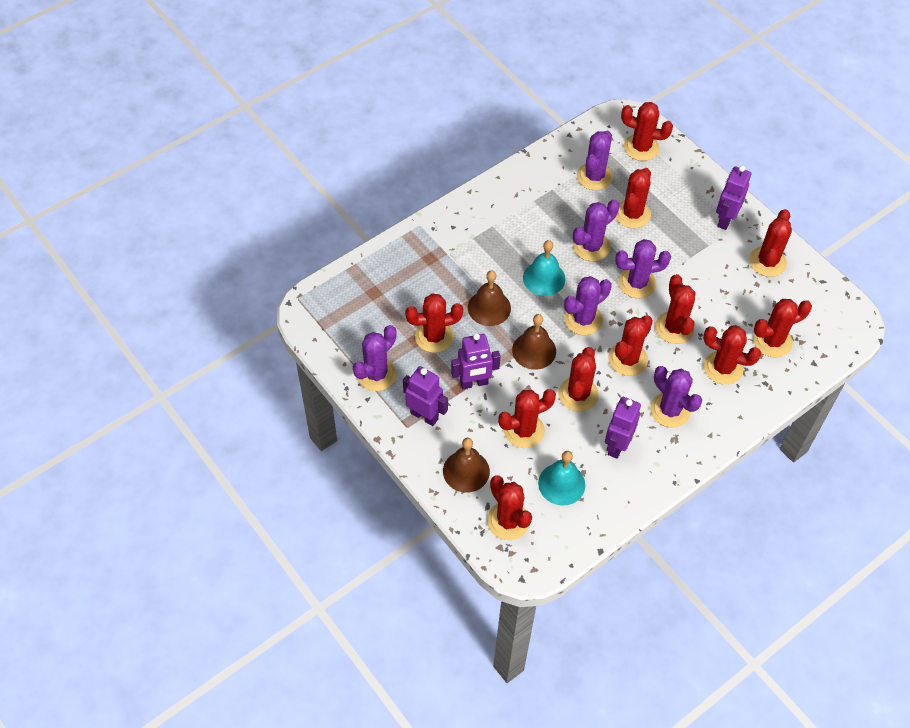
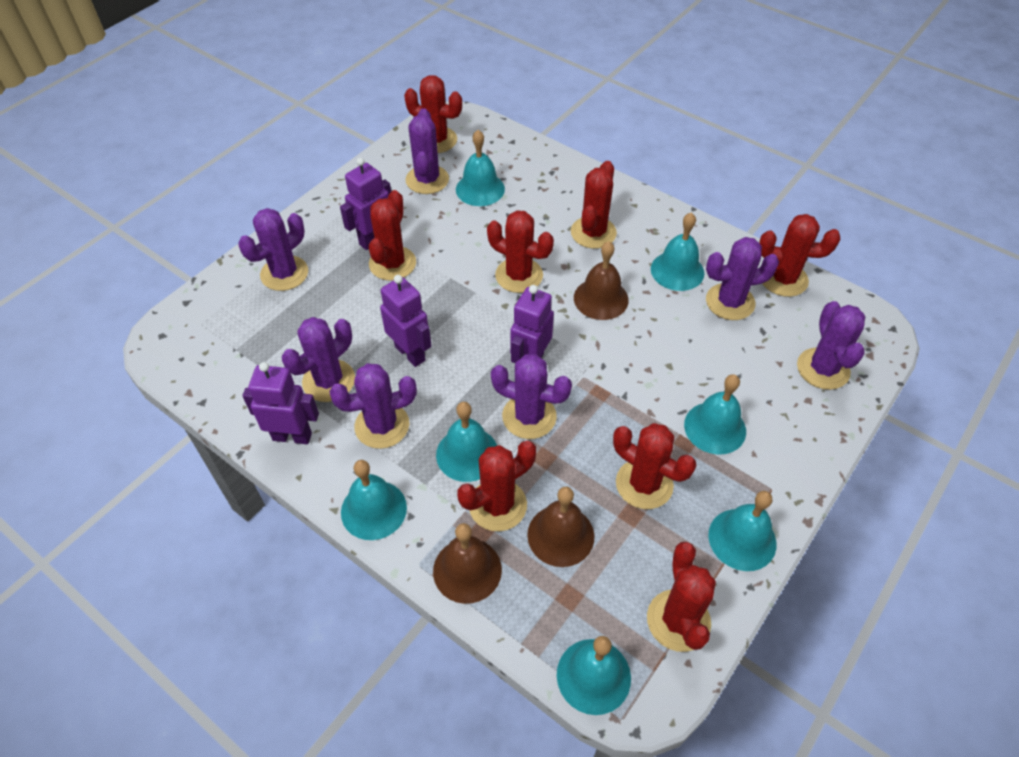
purple cactus: [353,325,397,391] [564,276,612,335] [573,199,619,261] [577,130,613,190] [615,239,671,298] [650,366,702,428] = 6 -> [238,208,308,291] [282,317,355,402] [329,363,417,449] [406,108,449,194] [491,354,572,439] [706,237,779,320] [797,301,865,390] = 7
red cactus: [405,293,463,353] [487,475,532,540] [498,389,556,448] [558,347,599,412] [608,315,653,376] [616,168,651,228] [621,102,673,161] [655,274,695,344] [703,326,761,385] [749,209,792,277] [753,299,812,357] = 11 -> [369,190,416,281] [404,75,462,153] [457,441,536,531] [487,210,554,293] [571,161,617,249] [613,423,696,509] [647,542,716,652] [759,214,840,297] = 8
turquoise bell: [523,240,565,296] [538,451,585,506] = 2 -> [341,460,407,540] [436,402,497,482] [456,130,505,206] [557,636,631,715] [651,212,704,291] [684,374,746,455] [708,491,776,571] = 7

